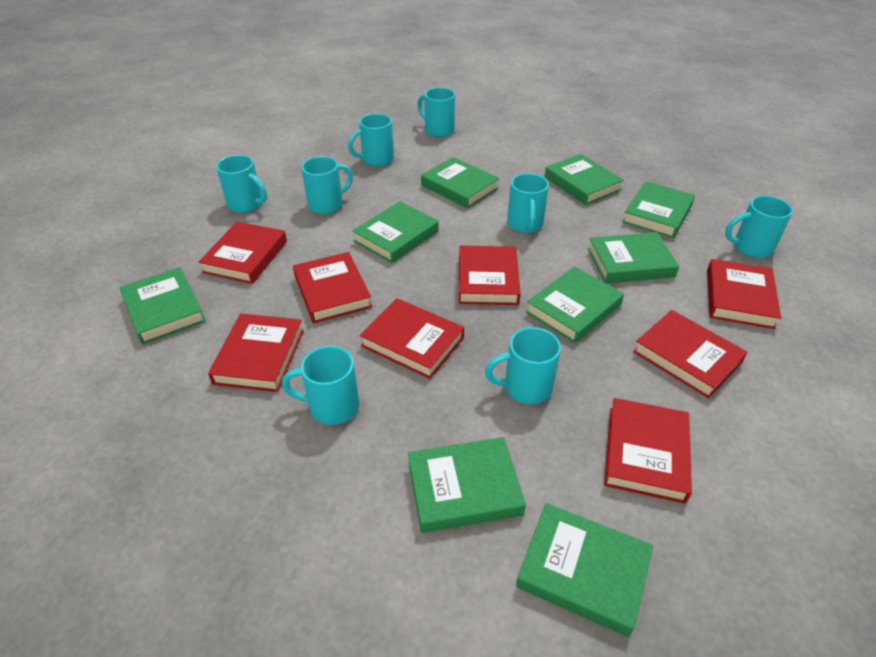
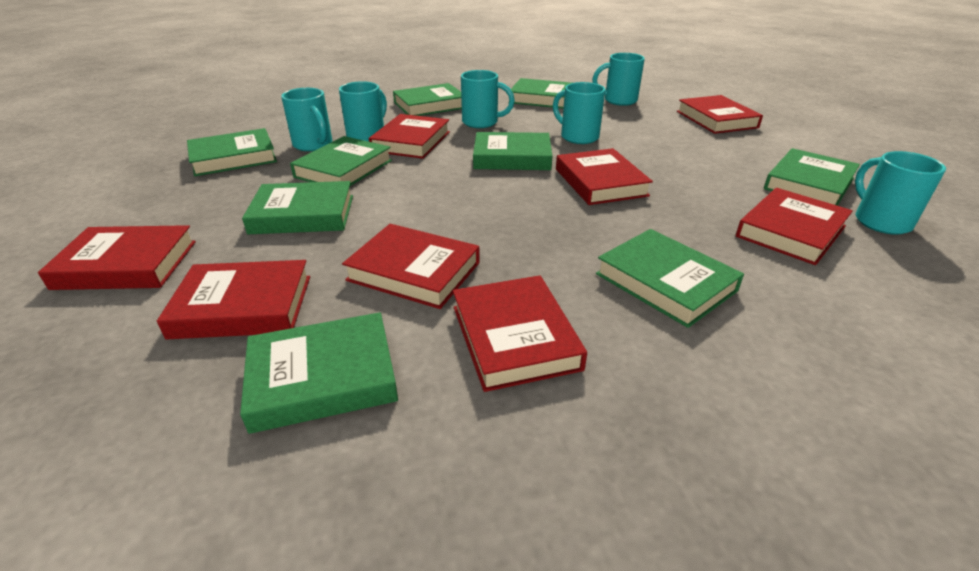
turquoise mug: [216,155,267,213] [282,346,359,425] [301,156,353,214] [348,113,394,166] [417,87,455,137] [485,327,561,404] [507,173,549,233] [725,196,793,258] = 8 -> [281,88,332,151] [339,81,387,142] [461,70,515,128] [553,82,605,144] [592,53,645,106] [855,151,946,235] = 6

